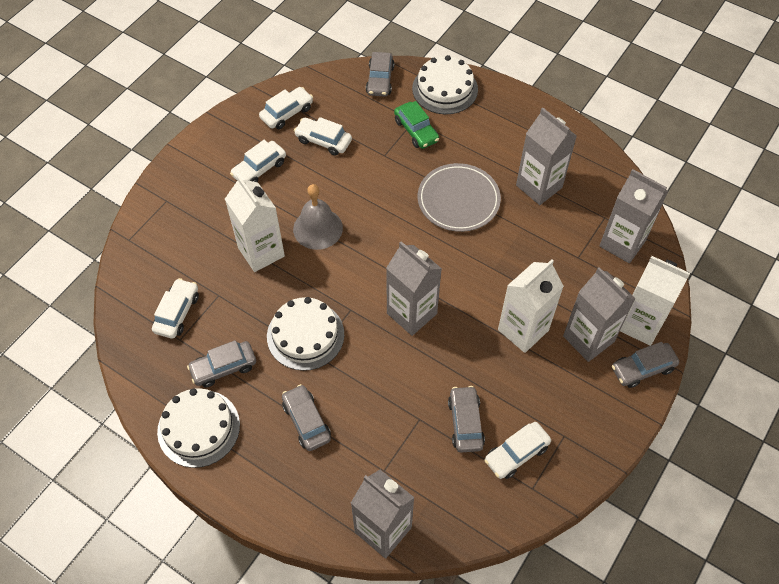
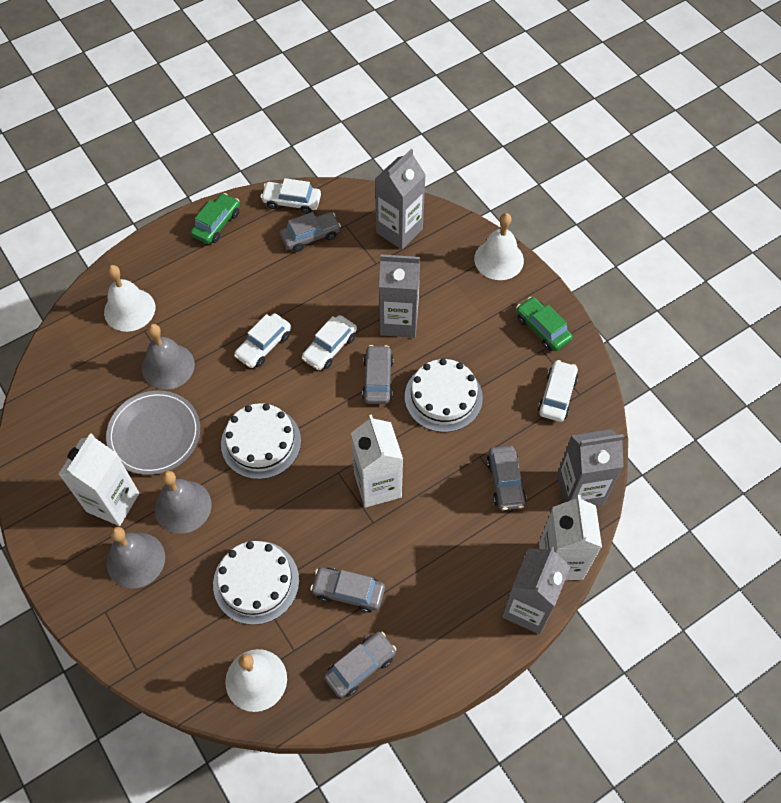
green car: [394,101,439,149] = 1 -> [191,193,240,244] [516,297,573,351] = 2
grey bell: [293,184,343,250] = 1 -> [107,527,165,588] [142,324,195,390] [155,471,212,534] = 3
grey carton: [351,470,415,558] [386,241,442,336] [516,107,577,205] [563,267,636,362] [599,169,668,263] = 5 -> [375,149,426,249] [379,254,420,338] [502,547,570,634] [557,429,624,506] = 4
white bell: none = 0 -> [104,265,155,332] [225,649,287,712] [474,213,524,280] = 3
white car: [152,278,199,339] [230,140,286,182] [259,87,313,129] [294,117,352,156] [484,422,551,479] = 5 -> [234,313,291,368] [260,178,321,214] [302,315,357,370] [538,360,578,422] = 4

